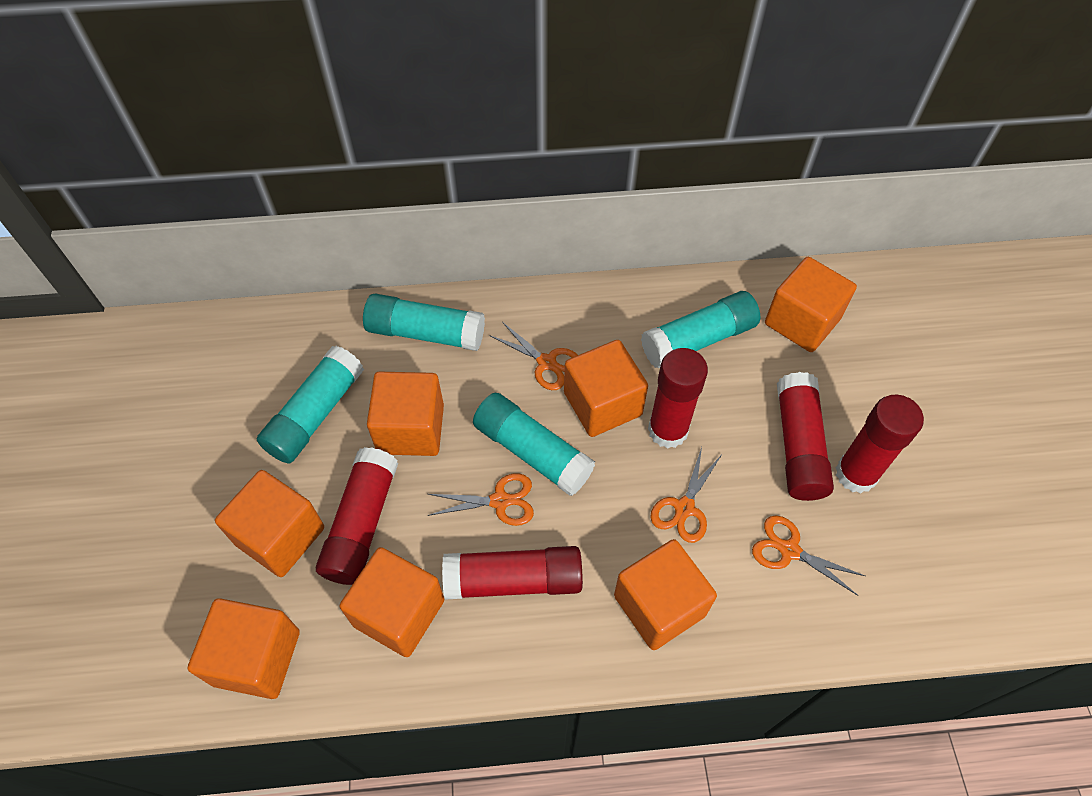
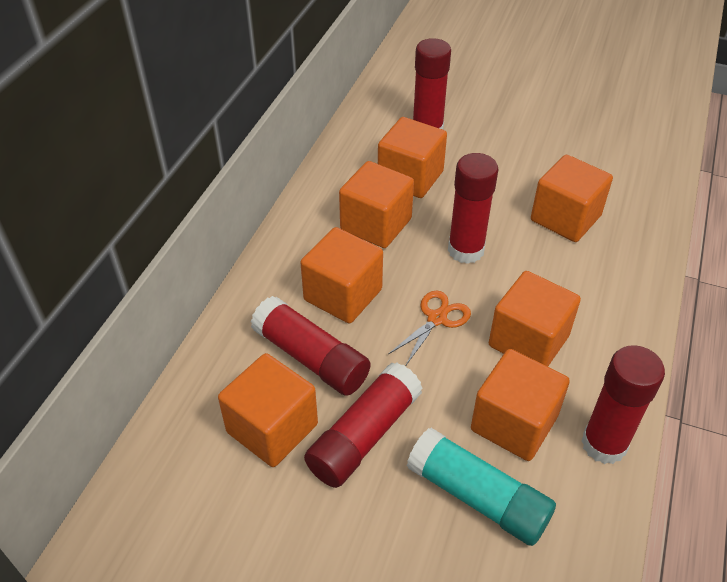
orange scissors: [428,473,534,526] [489,322,578,390] [650,447,721,543] [752,516,865,596] = 4 -> [388,290,471,365] = 1
turquoise glue stick: [257,346,364,463] [363,293,485,351] [473,393,595,496] [641,291,760,368] = 4 -> [407,428,556,546] = 1

